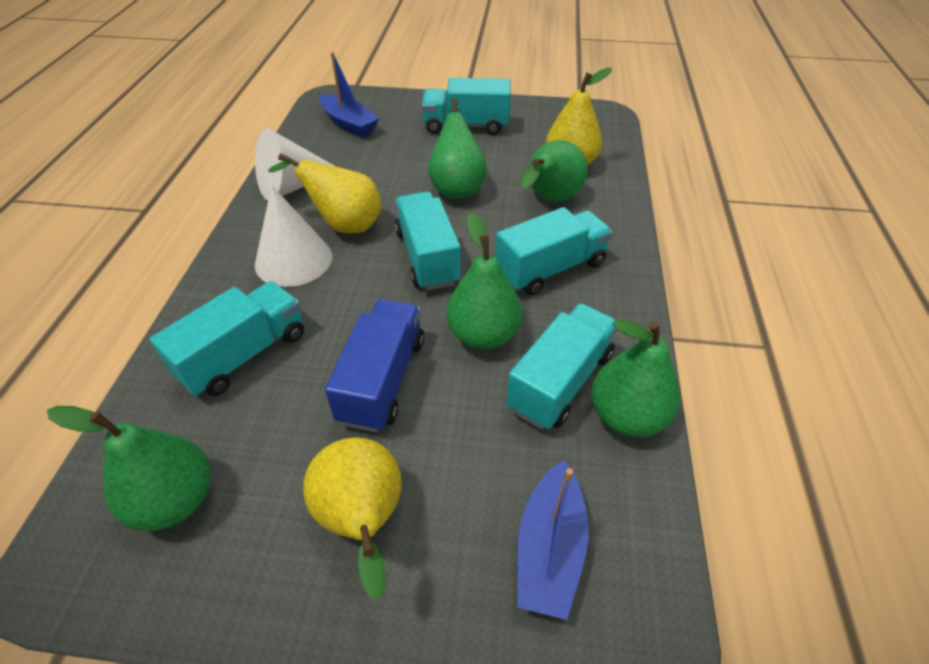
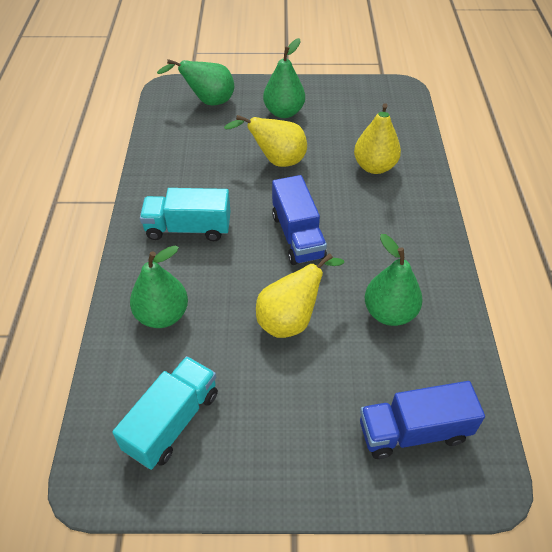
blue boat: [319,52,380,137] [518,460,589,620] = 2 -> none = 0
blue truck: [325,299,424,432] = 1 -> [272,175,327,265] [360,381,485,459] = 2
green pear: [47,406,211,531] [428,98,487,198] [447,213,522,349] [520,140,588,202] [591,319,680,437] = 5 -> [130,246,188,328] [157,59,234,106] [263,38,305,118] [365,234,423,326] = 4
turquoise truck: [149,281,304,397] [395,192,461,291] [421,78,511,135] [495,207,613,295] [506,303,617,430] = 5 -> [112,356,218,470] [140,188,231,241] = 2
white cone: [255,128,334,201] [255,185,333,287] = 2 -> none = 0

